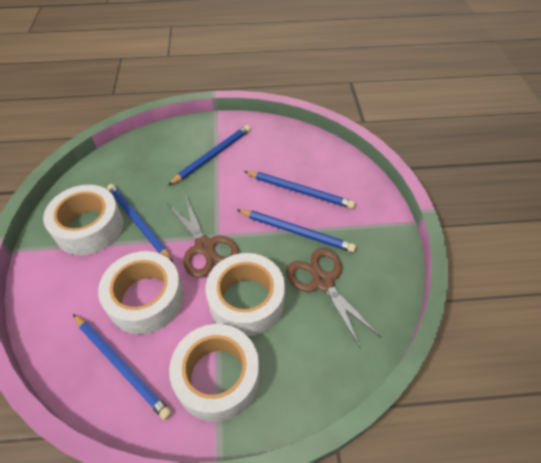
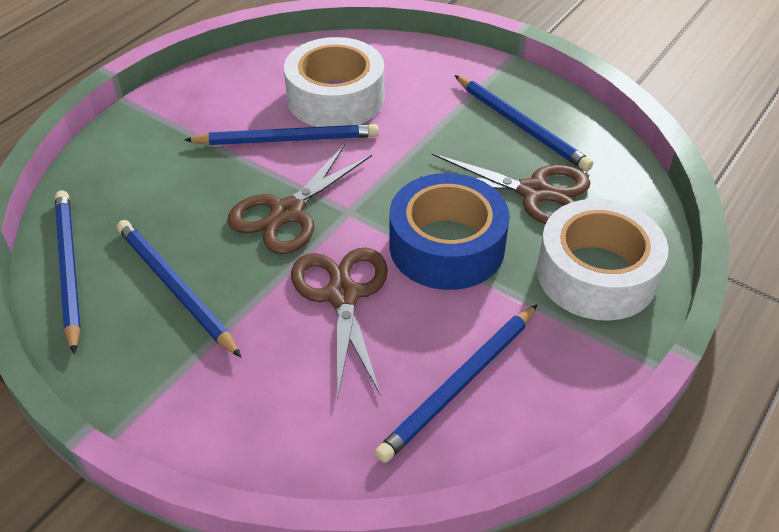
blue tape: none = 0 -> [390,173,510,290] = 1
brown scissors: [167,194,240,278] [286,248,382,350] = 2 -> [227,144,372,254] [291,247,388,400] [421,153,590,224] = 3
white tape: [43,185,123,255] [98,251,184,334] [169,324,260,422] [206,253,285,336] = 4 -> [284,37,384,127] [537,199,668,321] = 2

